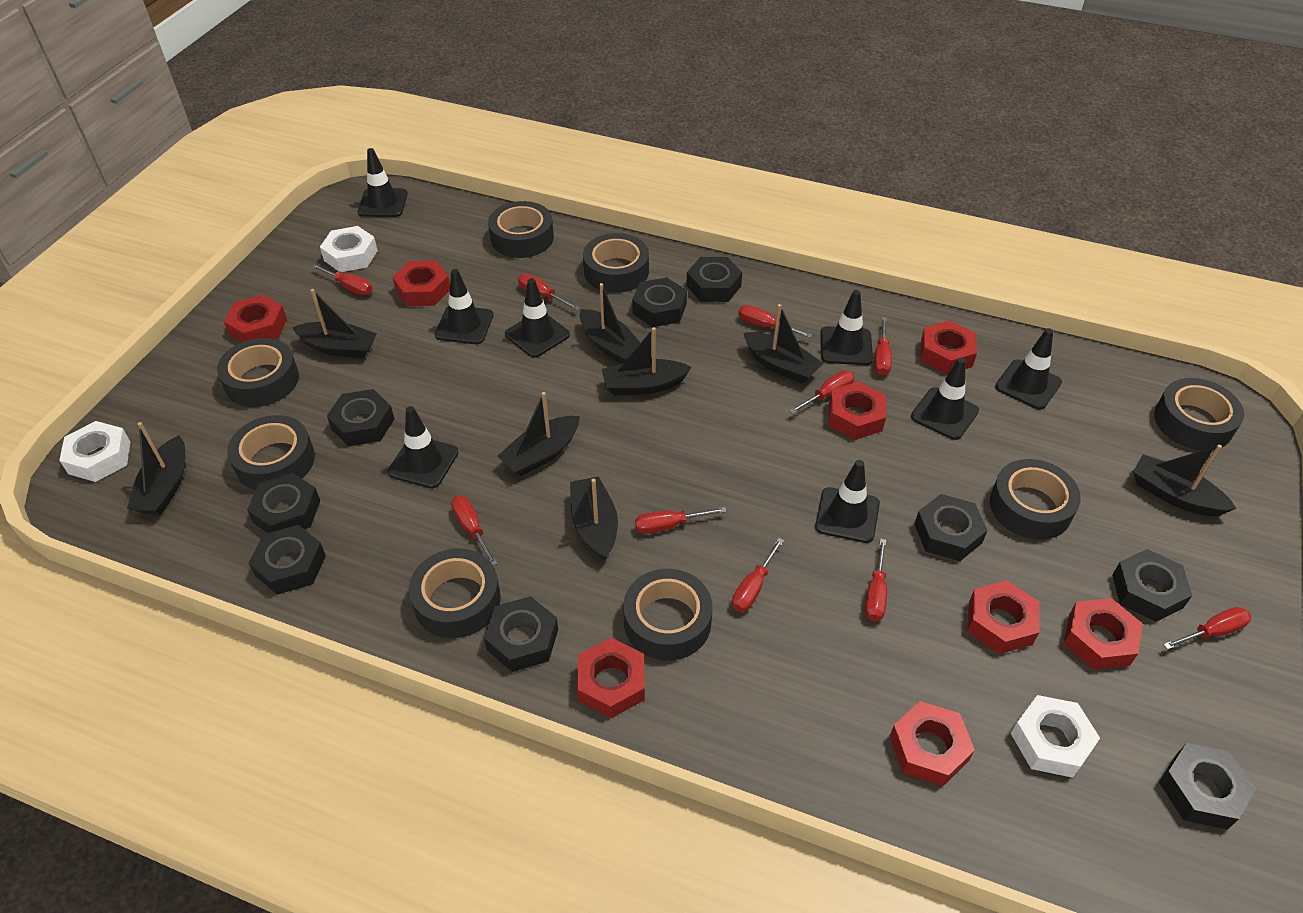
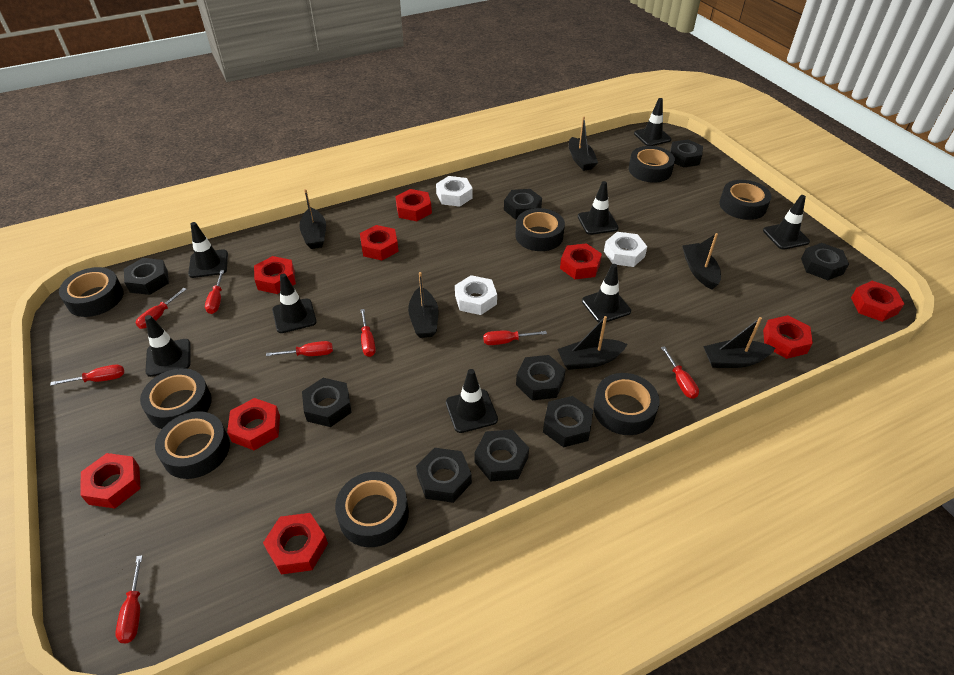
black boat: [127,422,185,515] [292,289,377,358] [497,392,580,476] [570,476,618,561] [580,283,640,364] [602,327,691,395] [743,304,823,384] [1133,445,1237,516] = 8 -> [299,189,326,249] [408,272,439,338] [557,316,628,370] [569,117,598,171] [682,233,721,290] [703,317,775,368] = 6
red nut: [224,295,287,343] [392,261,450,306] [577,638,645,718] [828,381,886,440] [890,701,975,786] [921,321,977,374] [968,580,1039,654] [1064,598,1143,670] = 8 -> [80,453,141,509] [227,398,280,450] [254,256,296,294] [263,513,328,574] [360,225,399,260] [395,189,432,221] [560,243,602,279] [763,315,813,359] [851,281,904,322] = 9
red screwdriver: [311,264,372,295] [451,496,497,566] [518,274,580,310] [635,507,727,534] [732,538,784,612] [738,305,813,338] [789,370,855,414] [865,539,887,621] [874,317,892,375] [1163,607,1252,650] = 10 -> [50,364,124,386] [116,555,143,643] [136,288,187,329] [205,270,224,314] [266,341,333,356] [360,309,376,357] [483,330,547,345] [661,346,699,399] = 8

